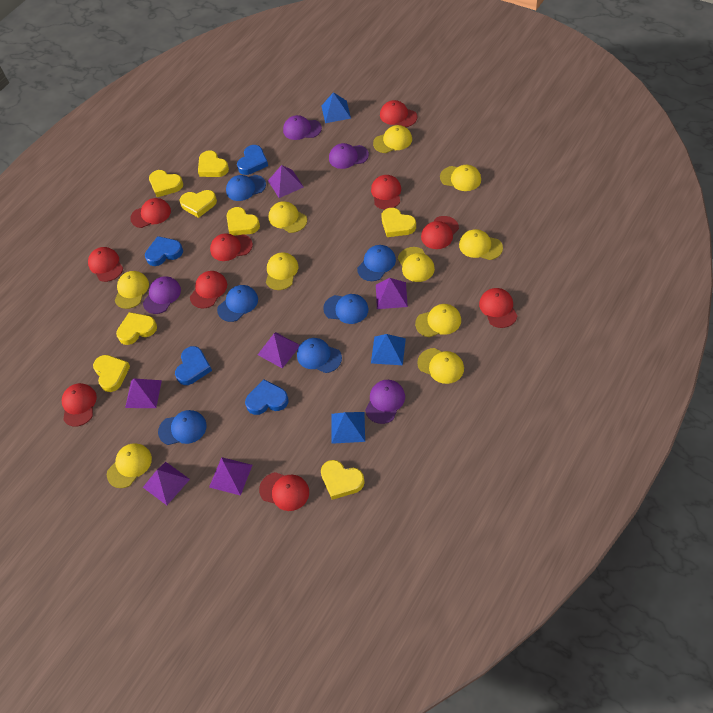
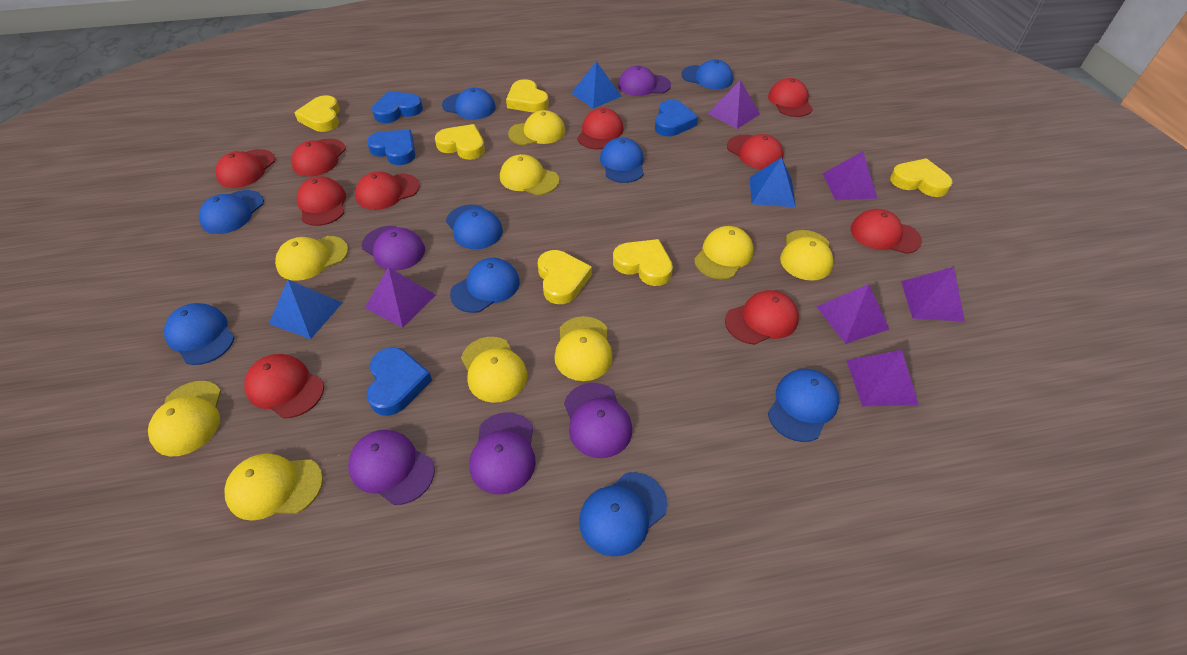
blue cap: [158,410,207,445] [217,285,258,322] [226,175,266,201] [297,338,342,373] [323,294,369,324] [357,245,396,281] = 6 -> [164,303,235,365] [199,190,264,234] [442,88,496,120] [446,204,503,249] [450,258,520,313] [579,472,667,557] [600,137,644,183] [681,59,733,89] [768,369,839,442] = 9
purple cap: [143,276,181,314] [283,115,322,140] [329,143,369,169] [365,380,405,424] = 4 -> [348,430,435,505] [362,226,425,271] [470,412,536,495] [564,383,632,458] [618,66,671,96] = 5
yellow cap: [107,443,152,488] [115,271,149,309] [266,252,298,290] [269,201,307,233] [373,125,412,153] [398,247,435,282] [415,304,461,337] [417,348,464,384] [440,165,481,191] [459,229,503,260] = 10 -> [148,381,221,456] [225,454,323,521] [275,236,348,281] [461,337,527,403] [500,154,559,195] [508,110,565,145] [554,316,613,381] [694,226,754,279] [780,230,834,281] = 9
yellow heart: [93,355,130,392] [116,312,157,345] [149,170,183,197] [179,190,217,218] [198,150,229,177] [227,207,260,236] [321,460,365,500] [381,208,416,237] = 8 -> [294,95,340,132] [435,124,485,160] [506,79,549,112] [538,250,592,304] [613,239,673,286] [890,158,953,197] = 6

